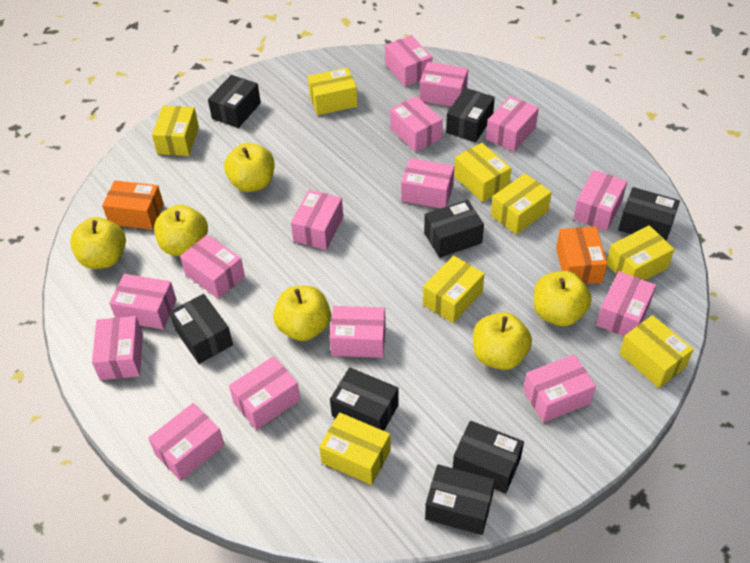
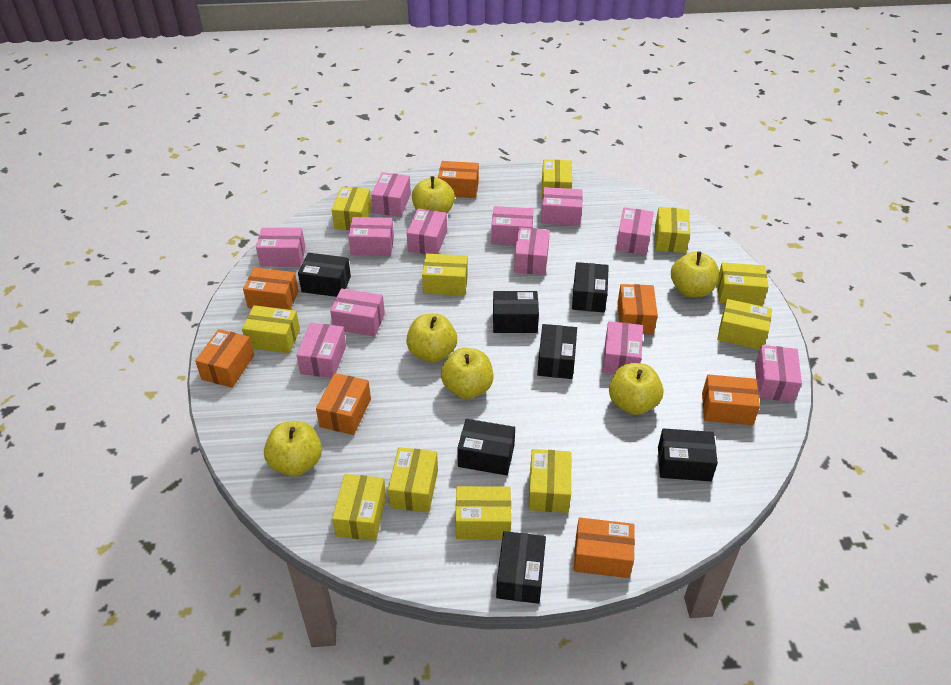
black box: [169,294,233,364] [208,75,261,128] [330,367,399,431] [424,200,484,258] [425,464,495,535] [446,88,495,143] [453,421,524,494] [618,187,680,241] = 8 -> [298,253,351,297] [457,419,515,475] [493,291,539,333] [496,531,546,604] [537,324,577,379] [572,262,609,312] [658,428,718,481] = 7
orange box: [102,180,164,230] [556,226,607,284] = 2 -> [195,329,254,388] [243,268,299,310] [316,373,371,435] [438,161,479,198] [574,518,635,578] [617,284,658,334] [702,375,760,425] = 7
pink box: [92,316,143,380] [109,274,177,329] [148,403,225,481] [180,235,245,299] [229,356,300,430] [291,190,343,250] [330,306,386,358] [385,35,432,87] [390,96,443,152] [401,158,454,208] [420,62,468,107] [486,96,539,152] [523,354,596,423] [573,170,627,231] [596,271,656,337] = 15 -> [256,228,305,267] [296,323,346,378] [330,288,385,337] [348,217,394,256] [371,172,411,217] [407,209,447,254] [491,206,534,245] [514,227,550,275] [541,187,583,226] [603,321,643,374] [616,207,654,255] [755,345,802,402] = 12
yellow box: [152,106,199,156] [308,68,358,115] [319,413,391,485] [423,255,484,323] [454,143,511,202] [491,173,552,235] [607,225,674,280] [619,315,694,388] = 8 -> [242,305,300,353] [332,186,372,230] [332,474,386,541] [388,447,438,512] [422,254,468,296] [456,486,511,539] [528,449,571,513] [542,159,572,200] [655,207,690,253] [717,262,768,306] [717,299,772,350] = 11

